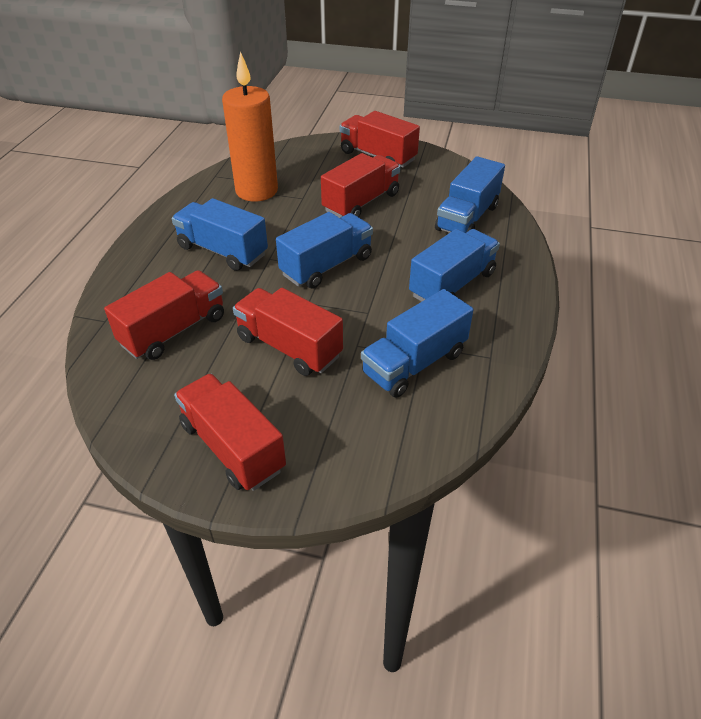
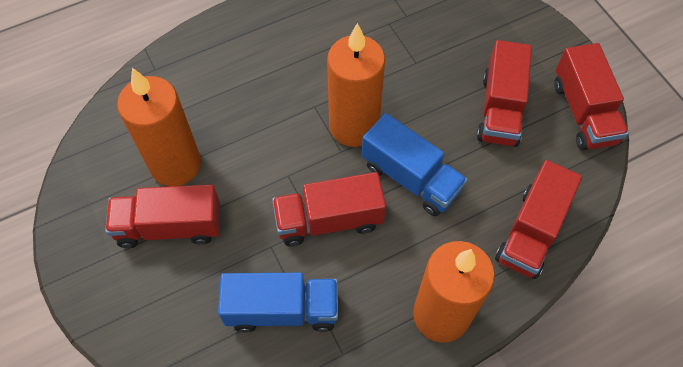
blue truck: [172,198,268,271] [276,212,373,289] [361,289,474,398] [409,229,500,302] [435,156,505,233] = 5 -> [218,273,338,333] [362,113,467,216] = 2
orange candle: [222,51,278,202] = 1 -> [117,68,201,186] [327,23,385,147] [413,241,495,343] = 3

